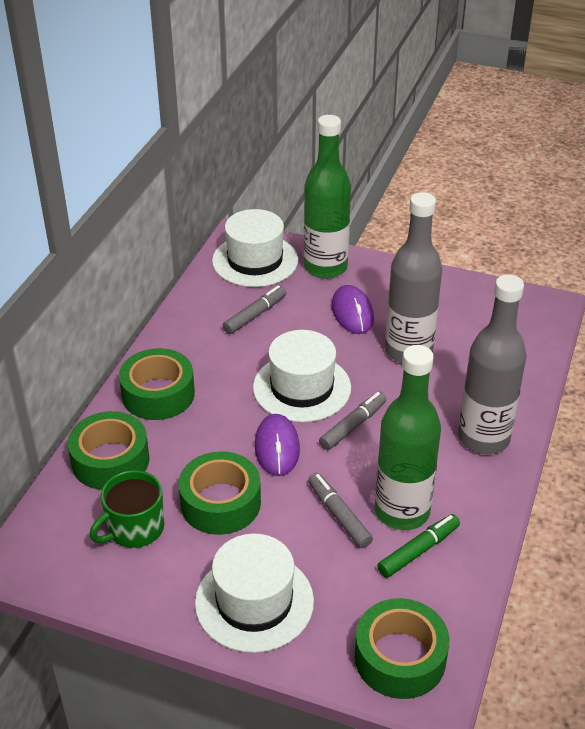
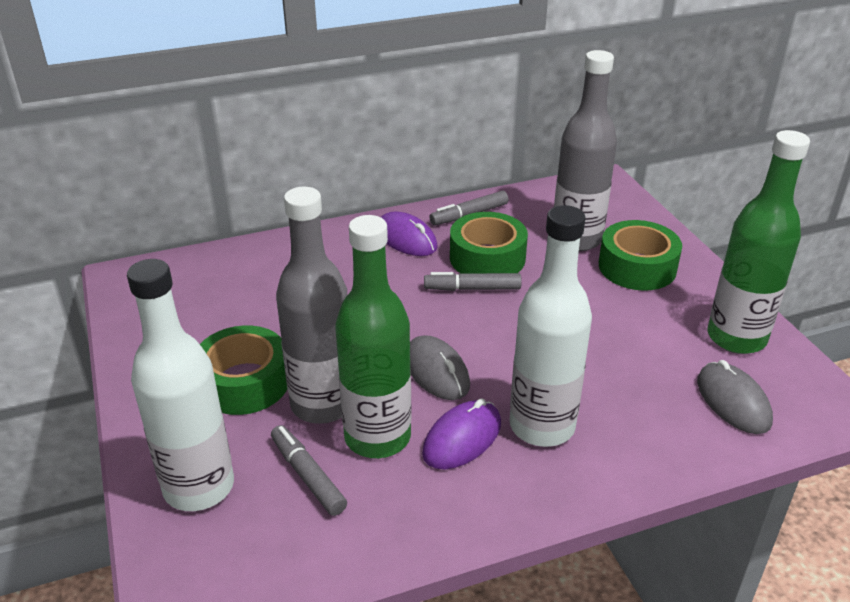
green marker: [377,514,460,578] = 1 -> none = 0
green mug: [90,470,164,548] = 1 -> none = 0
green tape: [67,411,150,490] [119,348,195,420] [178,451,261,535] [355,598,449,699] = 4 -> [200,325,287,415] [450,212,528,274] [599,220,682,291] = 3
grey mouse: none = 0 -> [410,336,470,400] [697,360,773,434] = 2
white bottle: none = 0 -> [127,259,234,511] [510,205,592,447] = 2
white hat: [195,534,314,653] [212,209,298,287] [253,330,351,422] = 3 -> none = 0

